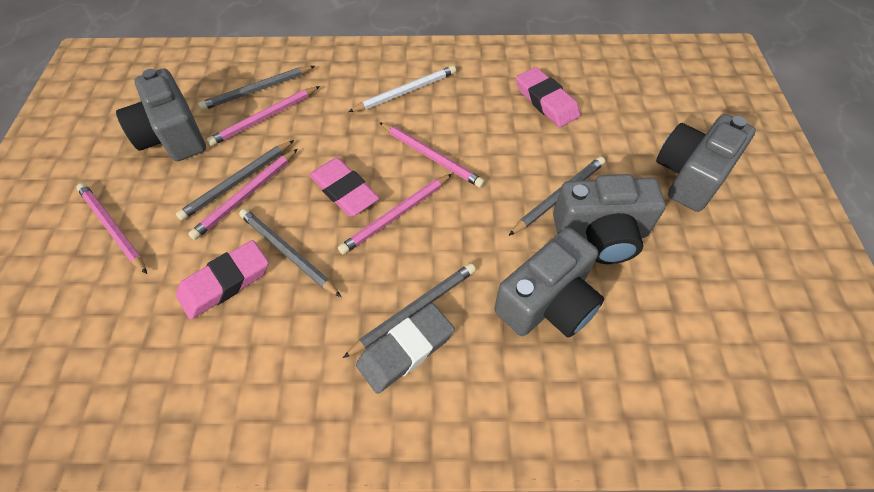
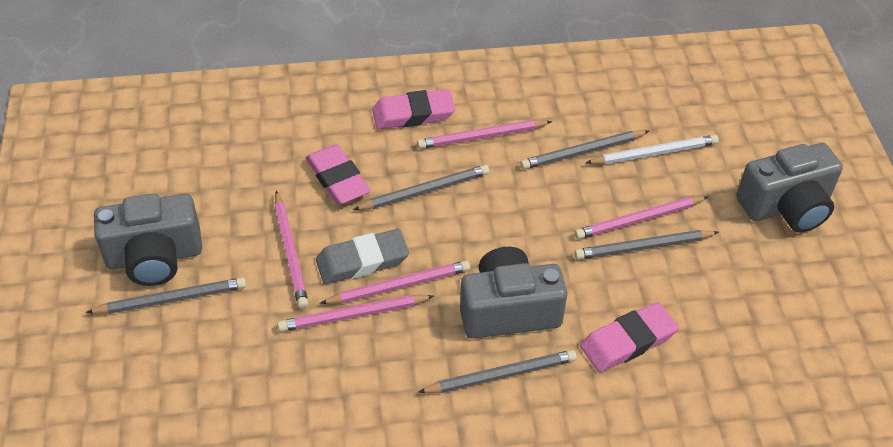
grey camera: [116,68,206,161] [494,227,604,338] [553,174,666,264] [656,114,756,212] = 4 -> [94,193,202,286] [460,247,567,339] [736,143,843,233] = 3

